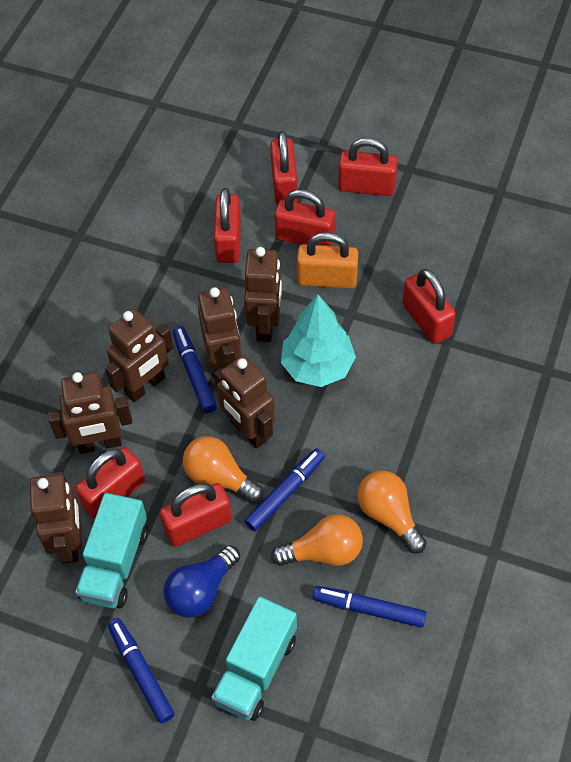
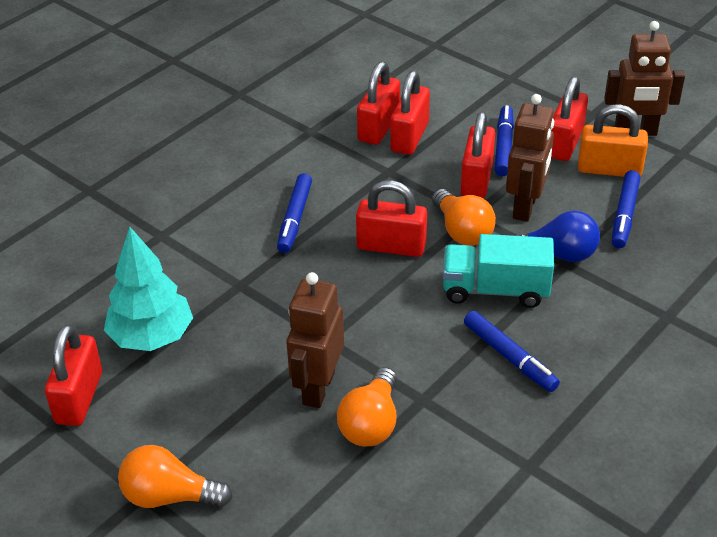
brown robot: [30,471,82,564] [48,372,132,454] [105,309,174,402] [198,287,242,370] [214,355,275,449] [244,247,282,342] = 6 -> [286,272,344,408] [506,94,554,222] [604,21,685,136] = 3
red padlock: [75,448,145,519] [160,483,232,547] [214,188,241,263] [270,131,298,205] [275,189,335,246] [338,138,398,196] [402,269,456,344] = 7 -> [45,324,102,426] [356,180,427,257] [357,62,400,145] [391,71,430,155] [461,112,495,198] [551,76,588,161] = 6
turquoise truck: [75,493,148,608] [211,596,297,721] = 2 -> [443,234,554,308] = 1

